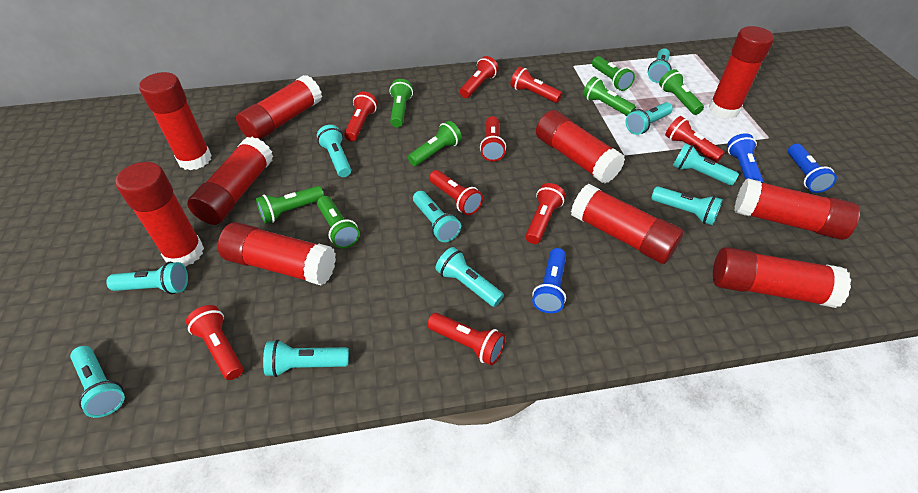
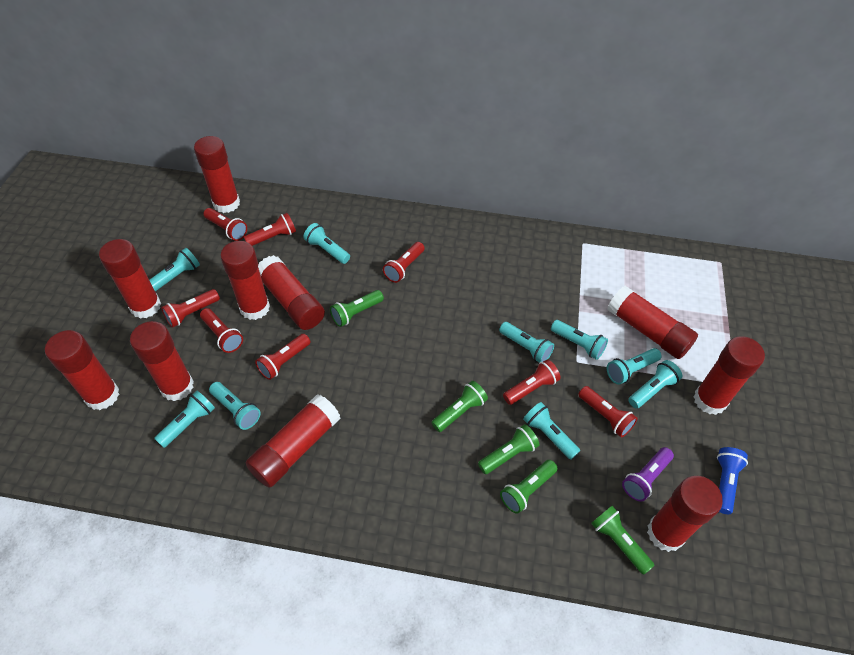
blue flashlight: [532,248,566,313] [727,133,764,183] [788,144,837,193] = 3 -> [717,447,748,514] = 1
green flashlight: [256,186,324,224] [317,196,360,248] [389,79,413,127] [408,121,462,166] [583,76,636,116] [592,56,635,91] [659,69,704,115] = 7 -> [330,290,384,327] [431,381,488,432] [478,424,540,474] [500,460,558,514] [591,506,654,575] = 5
purple flashlight: none = 0 -> [622,447,674,502] = 1
red flashlight: [186,305,243,380] [344,92,377,141] [427,313,505,365] [429,170,483,215] [460,56,499,98] [480,116,506,161] [510,67,562,103] [525,183,565,244] [665,116,725,163] = 9 -> [161,289,220,328] [200,308,243,353] [204,208,247,241] [244,213,296,246] [255,334,310,380] [383,242,424,283] [503,359,561,405] [578,386,638,437] = 8
turquoise flashlight: [70,346,125,418] [106,262,188,294] [263,340,349,377] [317,125,351,177] [413,191,461,242] [435,247,504,307] [625,102,673,135] [648,48,672,83] [651,186,723,225] [673,143,739,185] = 10 -> [150,248,200,291] [154,391,215,448] [209,382,261,430] [303,223,350,264] [499,322,554,363] [523,402,580,460] [551,320,608,360] [607,348,661,385] [628,360,682,408] = 9

